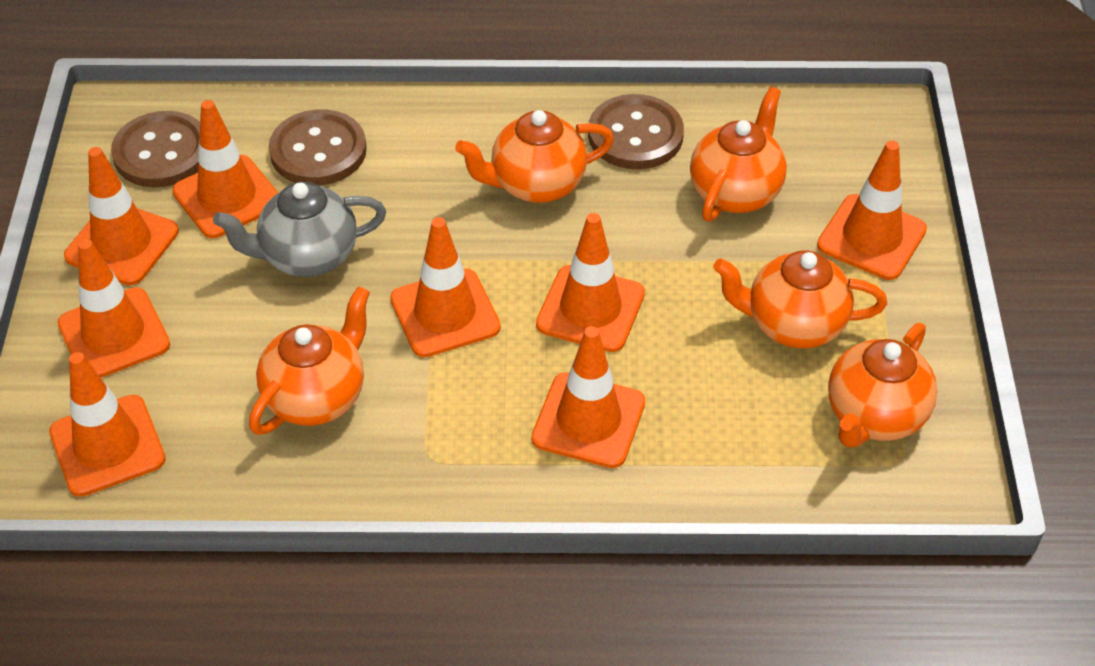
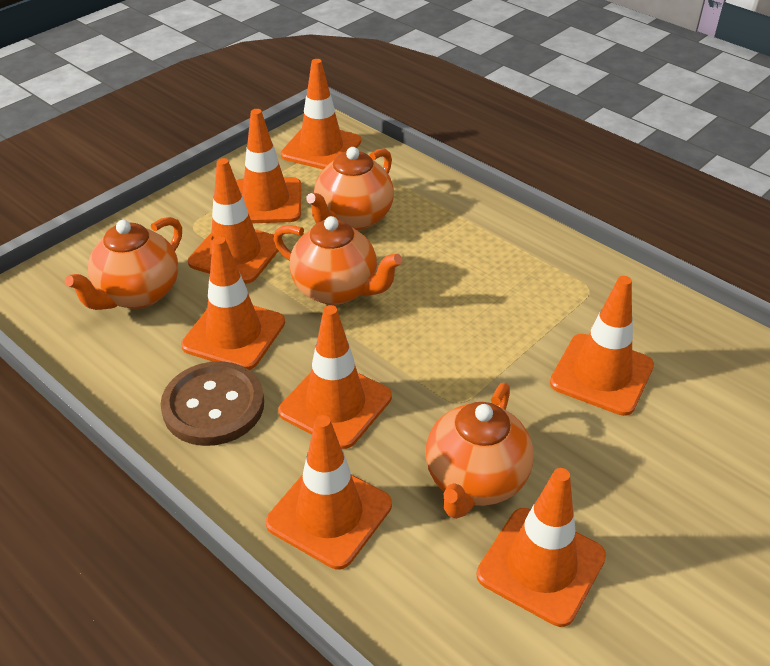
brown button: [111,111,200,188] [269,109,367,186] [588,94,684,169] = 3 -> [161,361,264,446] = 1
grey teapot: [213,182,386,277] = 1 -> none = 0
orange teapot: [249,286,370,435] [455,110,614,203] [690,87,787,222] [713,250,887,348] [828,323,938,448] = 5 -> [65,217,182,310] [274,216,402,305] [306,147,394,231] [426,383,534,519] = 4

